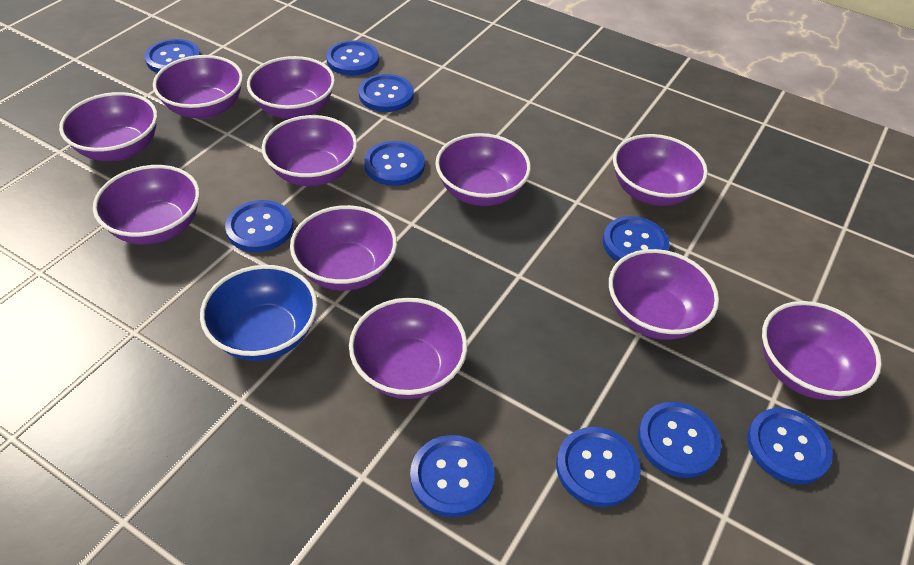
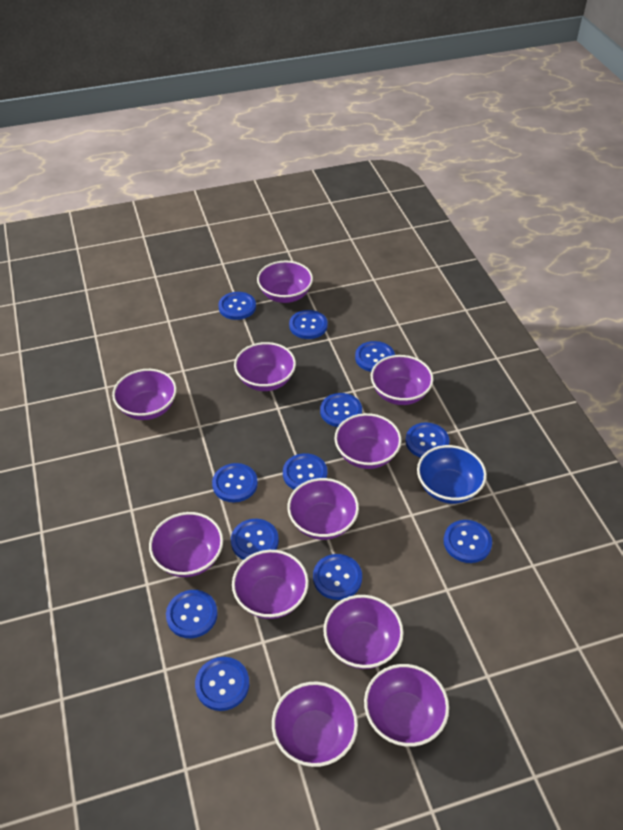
blue button: [145,39,201,73] [225,200,293,252] [326,40,379,76] [359,74,414,112] [364,141,425,186] [410,435,495,517] [556,427,641,507] [603,216,670,262] [638,402,721,478] [747,408,833,485] = 10 -> [166,590,218,638] [195,657,249,711] [212,463,258,503] [218,292,256,320] [231,519,279,560] [283,453,327,490] [289,310,328,339] [313,554,362,600] [320,393,362,427] [355,341,395,372] [406,422,449,458] [444,520,492,563] = 12

